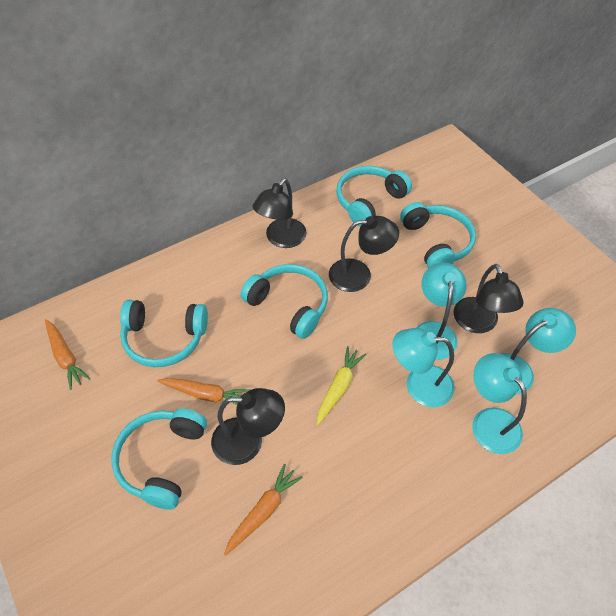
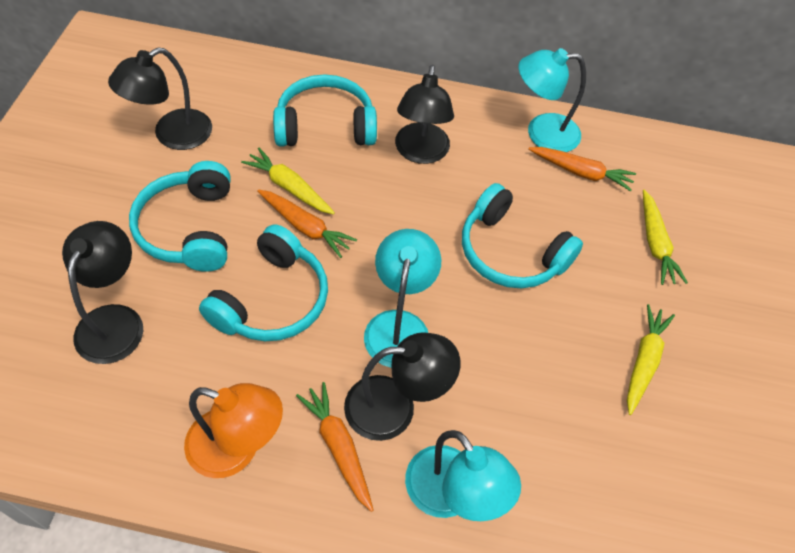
orange lamp: none = 0 -> [184,383,283,478] = 1
turquoise headphones: [111,408,207,509] [120,300,208,367] [241,264,328,339] [336,166,412,227] [400,202,476,268] = 5 -> [129,161,230,272] [199,224,328,341] [273,74,377,146] [462,183,583,288] = 4
turquoise lamp: [392,328,455,407] [416,262,467,360] [472,353,527,454] [502,308,576,394] = 4 -> [364,229,441,368] [405,430,521,521] [518,48,586,152] = 3
yellow carrot: [317,346,366,425] = 1 -> [241,148,335,214] [627,304,675,415] [643,190,688,285] = 3

